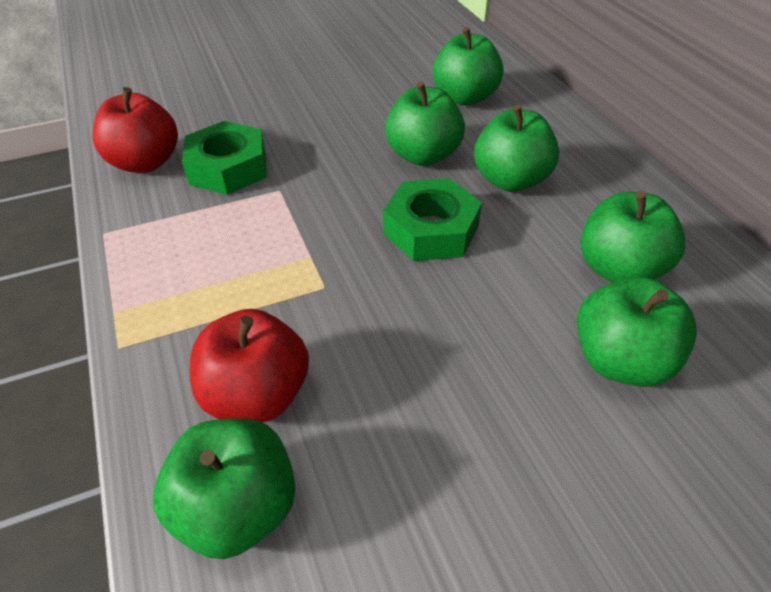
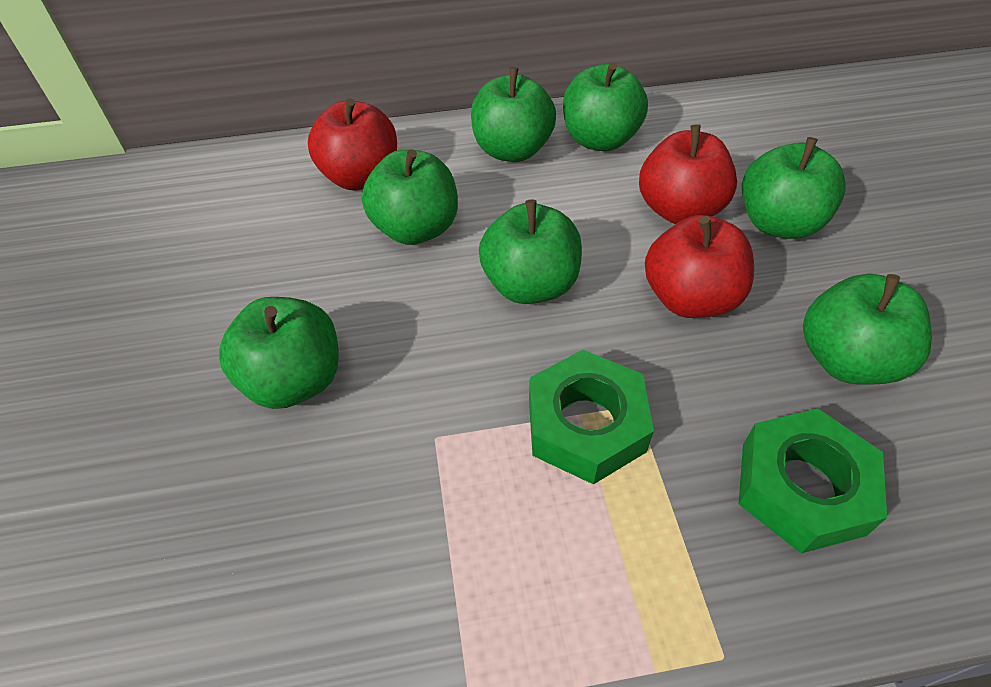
green apple: [153,418,296,559] [385,82,465,166] [433,27,503,106] [474,105,559,192] [577,277,697,387] [580,191,685,283] = 6 -> [219,297,339,409] [362,149,458,245] [471,67,556,162] [479,199,582,304] [563,62,648,151] [742,137,846,239] [803,273,932,385] = 7
red apple: [93,87,178,173] [190,309,309,423] = 2 -> [308,98,397,190] [639,124,737,224] [645,215,754,318] = 3

